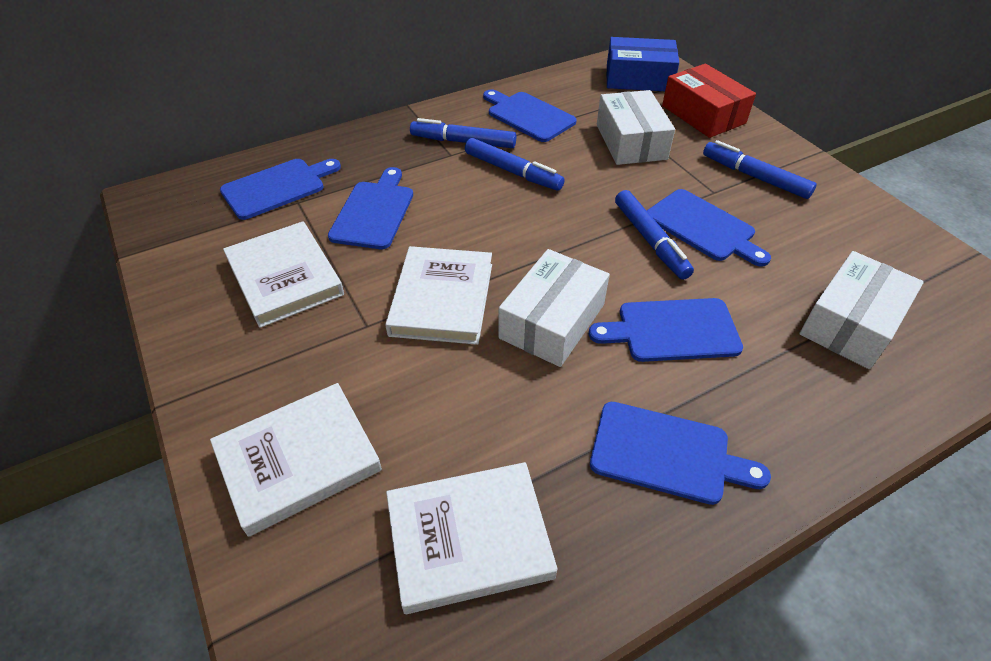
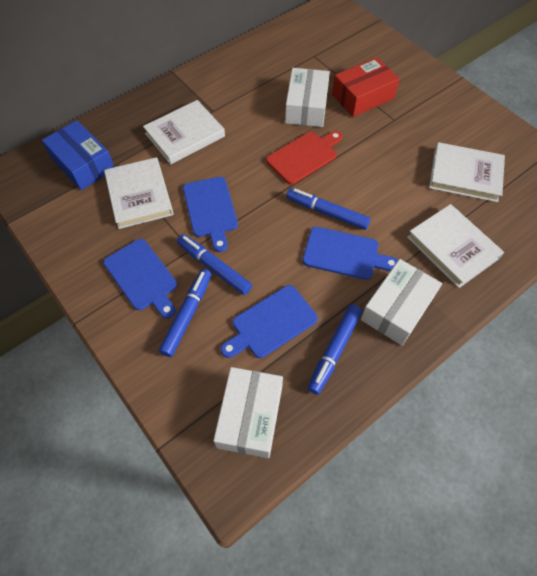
blue cutting board: [220,159,341,220] [328,167,413,249] [483,89,577,142] [589,298,743,362] [590,402,771,505] [647,189,771,267] = 6 -> [103,239,177,319] [183,177,238,252] [221,285,318,358] [303,227,398,280] = 4
red cutting board: none = 0 -> [266,131,342,185] = 1

